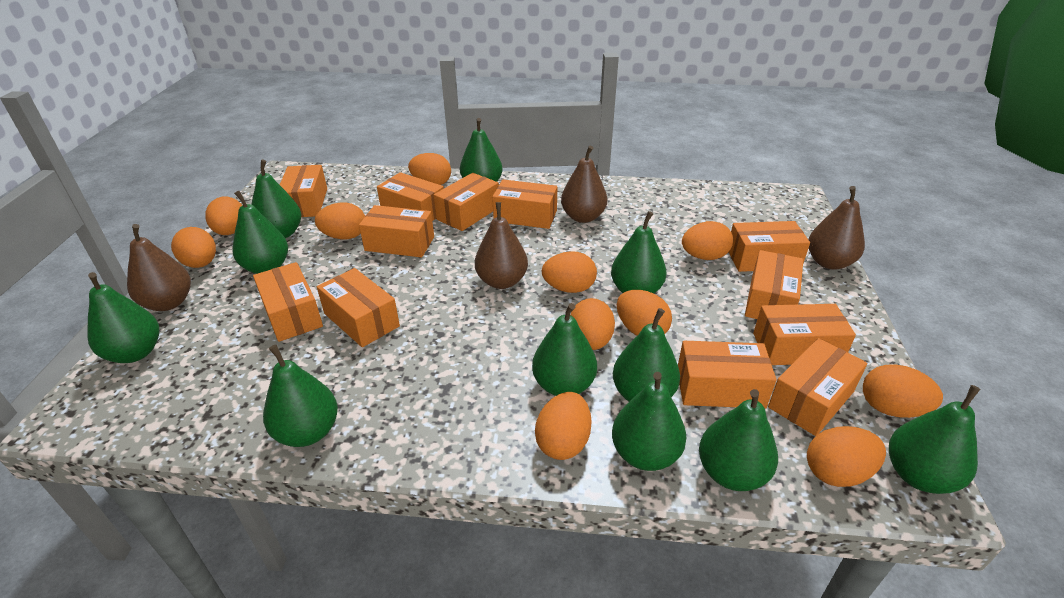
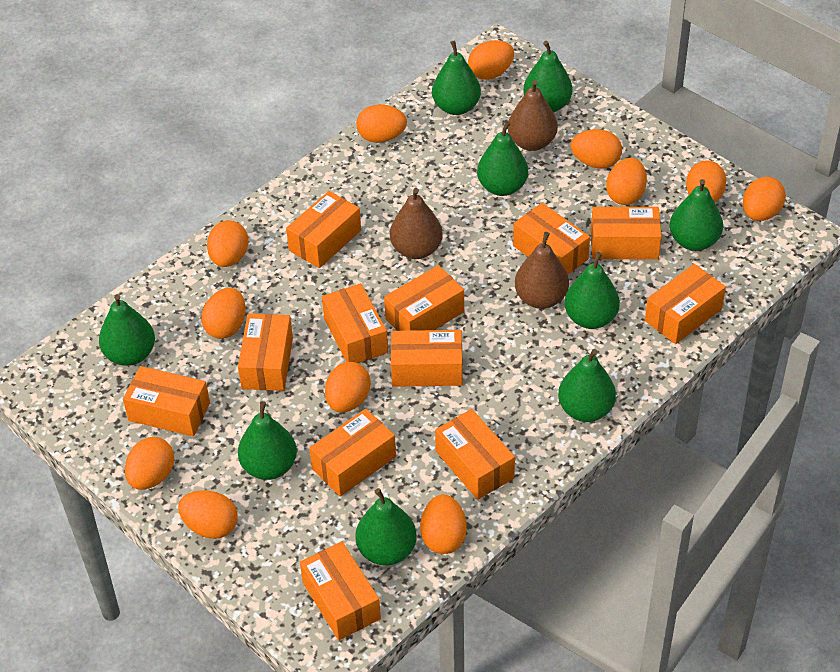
brown pear: [127,224,191,311] [475,202,528,289] [561,146,607,223] [808,186,865,270] = 4 -> [390,188,443,259] [508,80,558,151] [515,232,569,309] = 3
green pear: [87,272,159,363] [233,191,288,274] [252,159,301,238] [263,344,338,447] [460,118,503,182] [532,303,597,396] [611,211,667,294] [612,372,686,471] [613,308,680,402] [699,389,778,491] [889,385,980,494] = 11 -> [99,294,155,366] [238,401,297,480] [355,488,417,566] [432,41,481,115] [477,121,528,196] [523,41,572,113] [558,349,616,422] [564,252,620,329] [670,179,723,251] = 9
orange egg: [171,227,216,268] [205,197,243,235] [315,203,365,239] [408,153,451,185] [535,392,591,460] [542,251,597,293] [570,298,615,350] [617,290,672,336] [682,221,733,260] [807,426,886,487] [863,364,943,418] = 11 -> [125,437,174,490] [178,490,238,539] [201,288,246,339] [207,220,248,267] [325,362,371,412] [356,104,407,143] [420,494,467,554] [468,40,514,80] [571,129,622,169] [606,158,647,205] [686,160,726,202] [743,177,786,221] = 12

